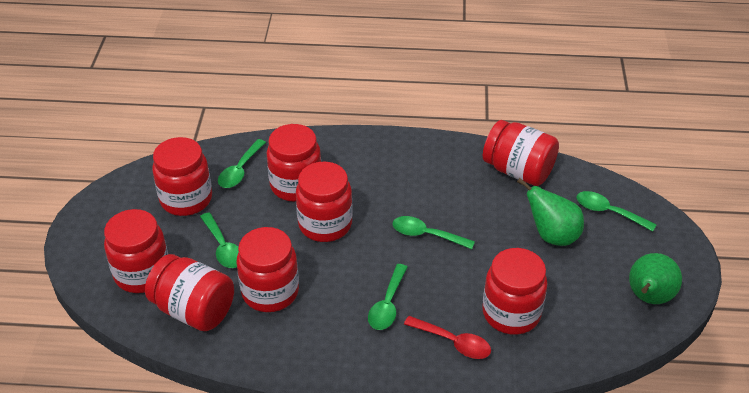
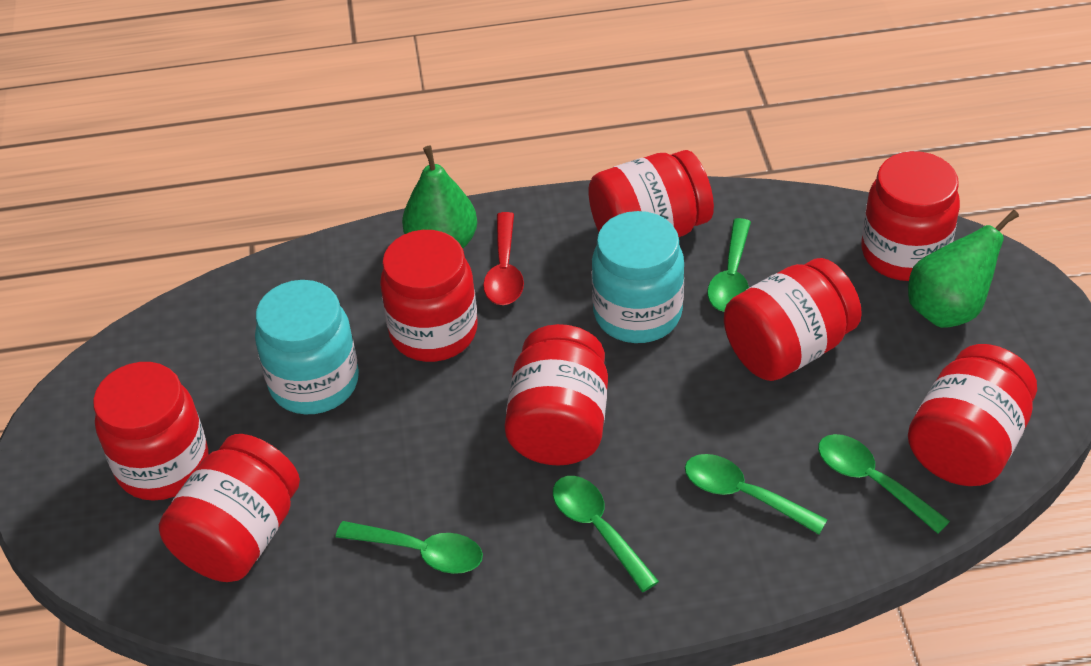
turquoise jar: none = 0 -> [255,280,359,414] [592,211,684,343] = 2

